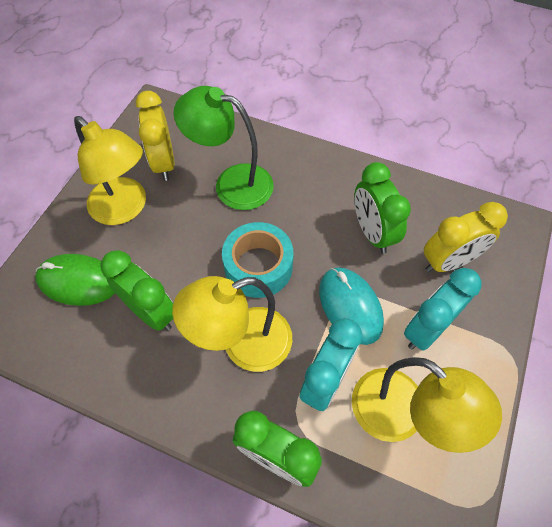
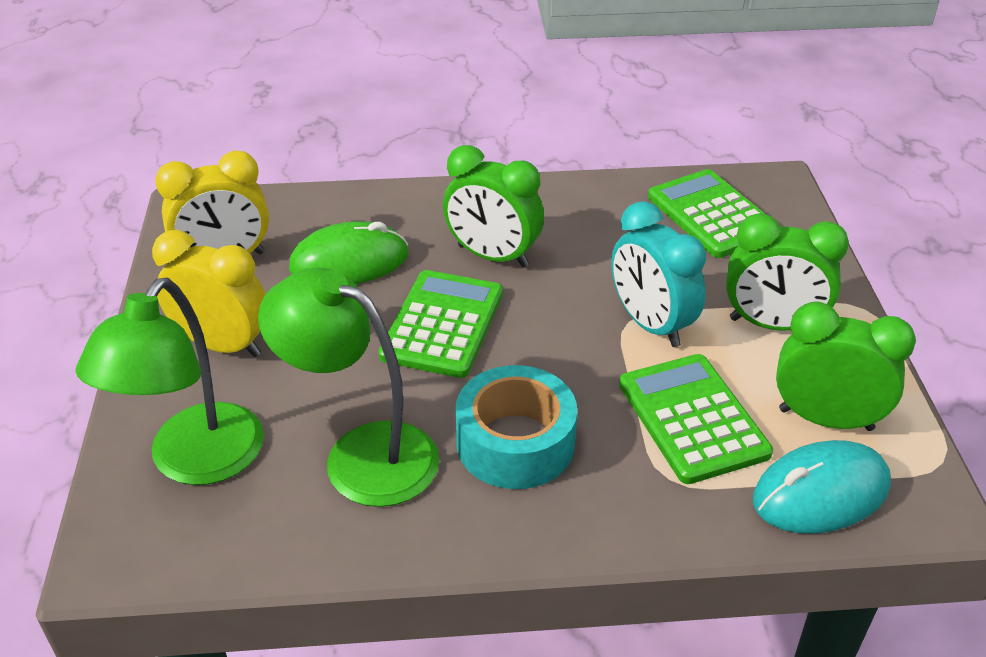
green calculator: none = 0 -> [379,270,503,378] [619,354,773,484] [648,169,765,258] = 3
green lamp: [173,86,274,210] = 1 -> [76,278,264,485] [258,268,439,507] = 2
turquoise clock: [300,318,362,411] [404,268,482,351] = 2 -> [611,201,706,347] = 1
yellow lamp: [74,116,146,225] [172,276,292,372] [352,357,502,453] = 3 -> none = 0

